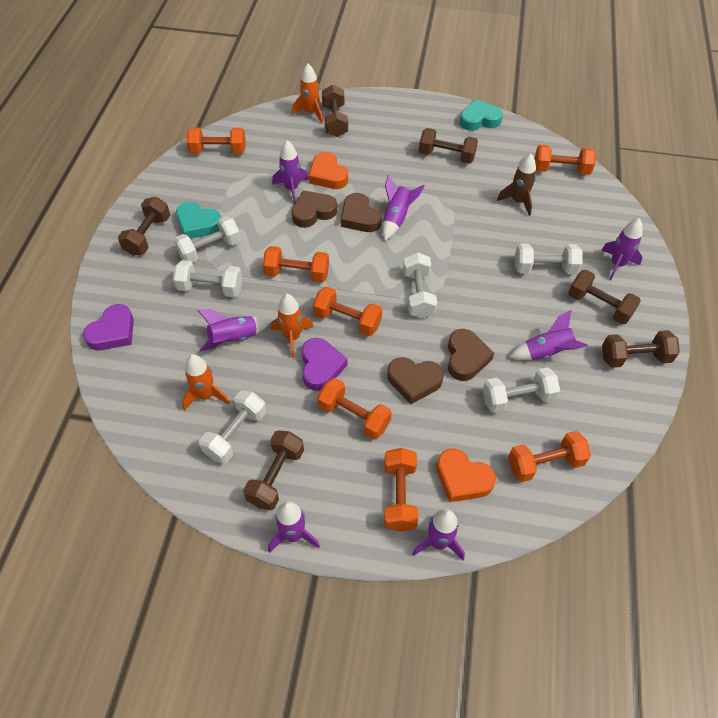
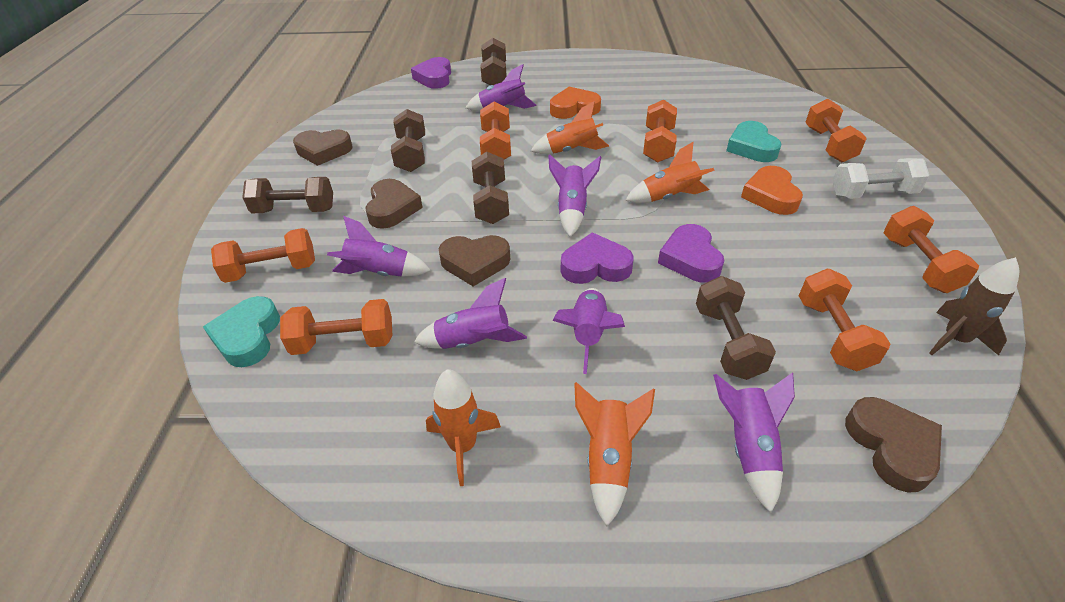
brown dumbbell: [118,197,170,256] [243,430,304,510] [322,85,348,137] [419,128,478,164] [568,270,641,324] [602,330,680,368] = 6 -> [242,177,333,213] [391,109,425,172] [472,152,509,224] [481,38,507,85] [696,276,776,380] = 5
orange rocket: [182,354,230,411] [271,294,314,358] [292,64,323,123] = 3 -> [426,369,501,486] [531,101,609,154] [574,382,655,527] [625,141,714,203] = 4
purple heart: [83,304,134,350] [302,338,347,391] = 2 -> [411,57,451,89] [561,232,634,284] [658,224,724,283] = 3
purple rocket: [198,309,270,352] [268,501,320,553] [272,140,309,204] [382,175,425,241] [412,509,465,560] [509,310,588,360] [601,218,643,280] = 7 -> [327,216,431,277] [414,278,527,349] [466,64,537,111] [548,154,601,237] [552,288,625,374] [713,372,795,513] = 6
white dumbbell: [173,260,242,297] [174,216,241,263] [199,390,266,464] [403,252,437,318] [483,367,560,413] [515,244,583,274] = 6 -> [832,158,929,199] = 1

